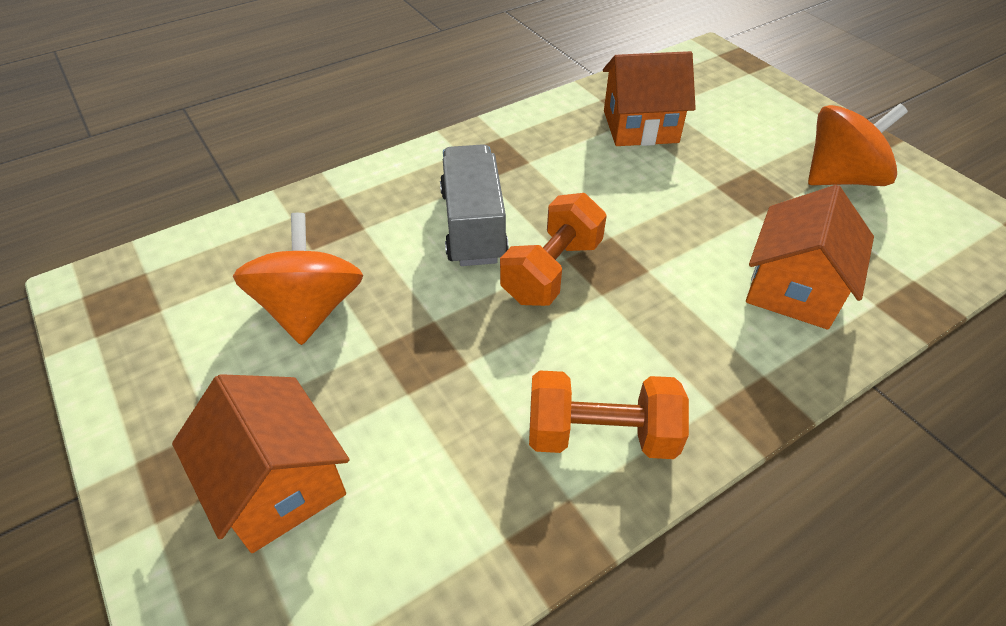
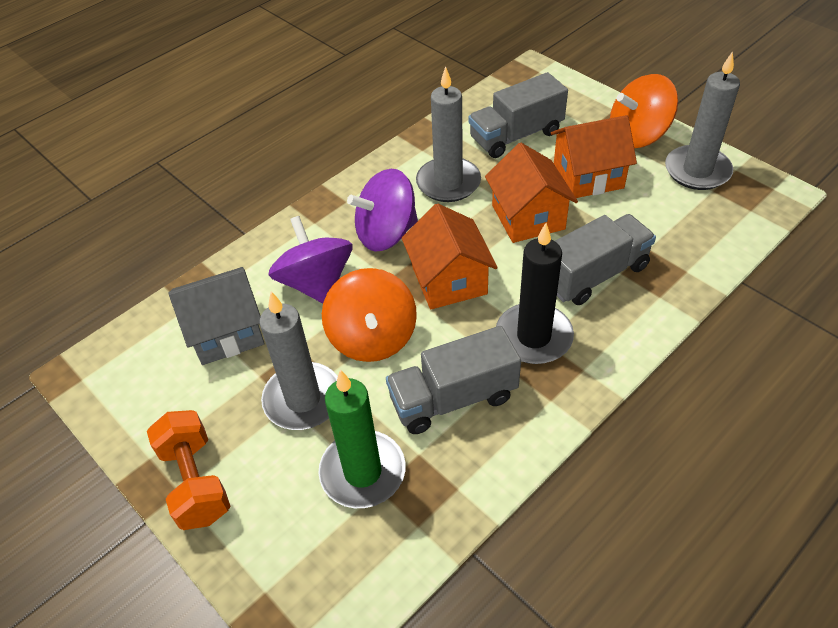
black candle: none = 0 -> [496,223,574,364] = 1
green candle: none = 0 -> [318,369,406,508] = 1
grey candle: none = 0 -> [259,291,338,430] [416,66,481,202] [665,51,740,190] = 3
grey house: none = 0 -> [169,267,265,365] = 1
grey truck: [440,144,509,266] = 1 -> [386,326,521,434] [468,72,568,158] [555,214,656,305] = 3
orange dumbbell: [500,193,607,306] [529,371,689,459] = 2 -> [147,410,230,530] = 1
purple spinning top: none = 0 -> [268,216,353,303] [347,169,418,252] = 2

